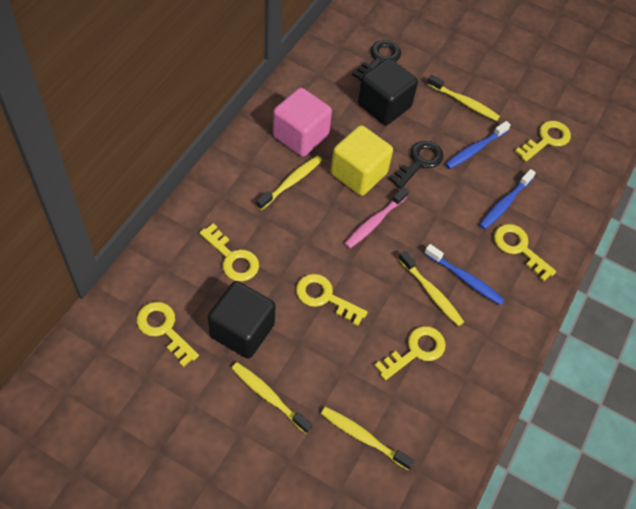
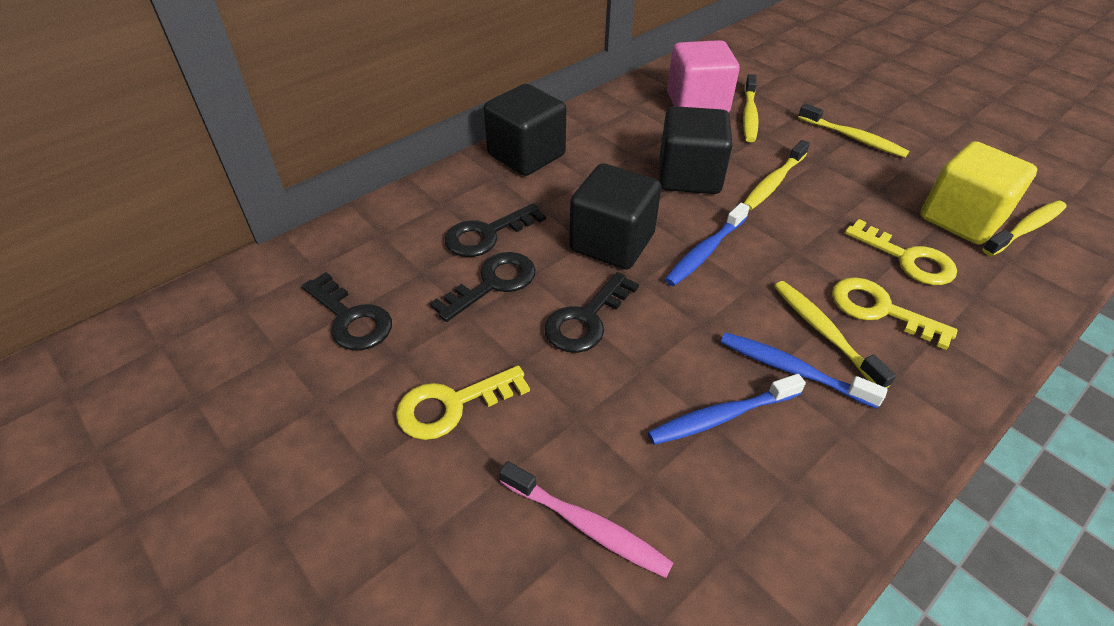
black cube: [208,281,276,359] [358,58,418,125] = 2 -> [484,84,566,176] [569,163,661,269] [659,106,733,194] = 3
black key: [352,40,401,81] [389,141,444,189] = 2 -> [302,272,392,350] [430,252,536,322] [445,203,546,257] [544,272,639,353] = 4
yellow key: [137,302,199,367] [199,223,259,281] [296,274,368,326] [374,326,446,380] [494,224,556,281] [515,121,571,162] = 6 -> [396,366,530,440] [832,277,958,350] [845,219,957,285] = 3

